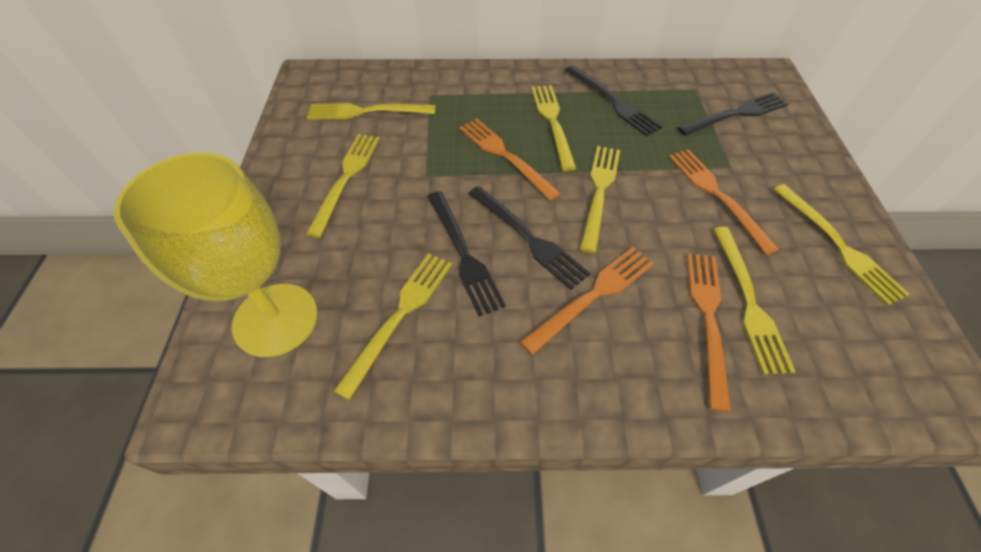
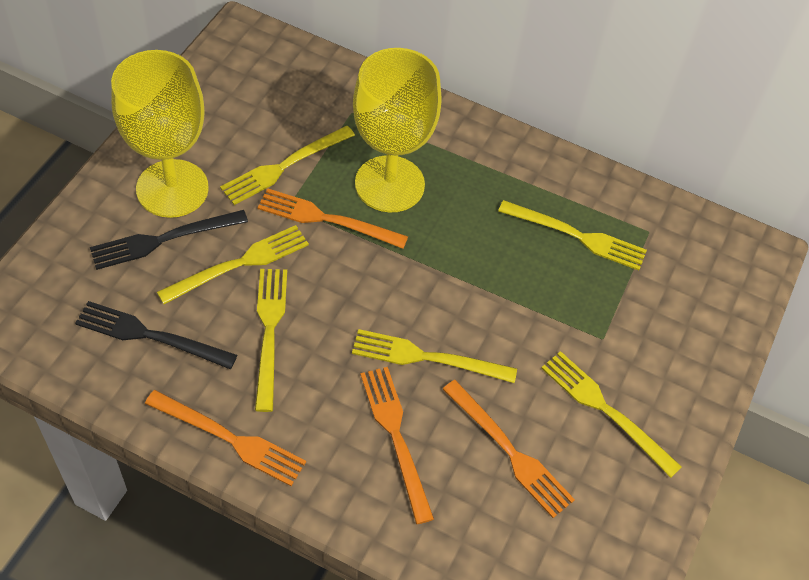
black fork: [427,191,506,317] [468,186,590,290] [565,65,663,136] [677,92,788,136] = 4 -> [75,301,237,369] [90,210,248,270] = 2
yellow fork: [306,134,380,238] [307,104,435,119] [334,253,452,400] [531,85,577,171] [580,146,620,253] [713,227,795,375] [773,184,910,306] = 7 -> [157,225,309,304] [220,126,355,205] [255,269,287,412] [352,329,517,383] [498,200,647,271] [541,351,682,478] = 6
yellow goblet: [114,153,318,357] = 1 -> [111,50,209,218] [353,48,442,213] = 2

